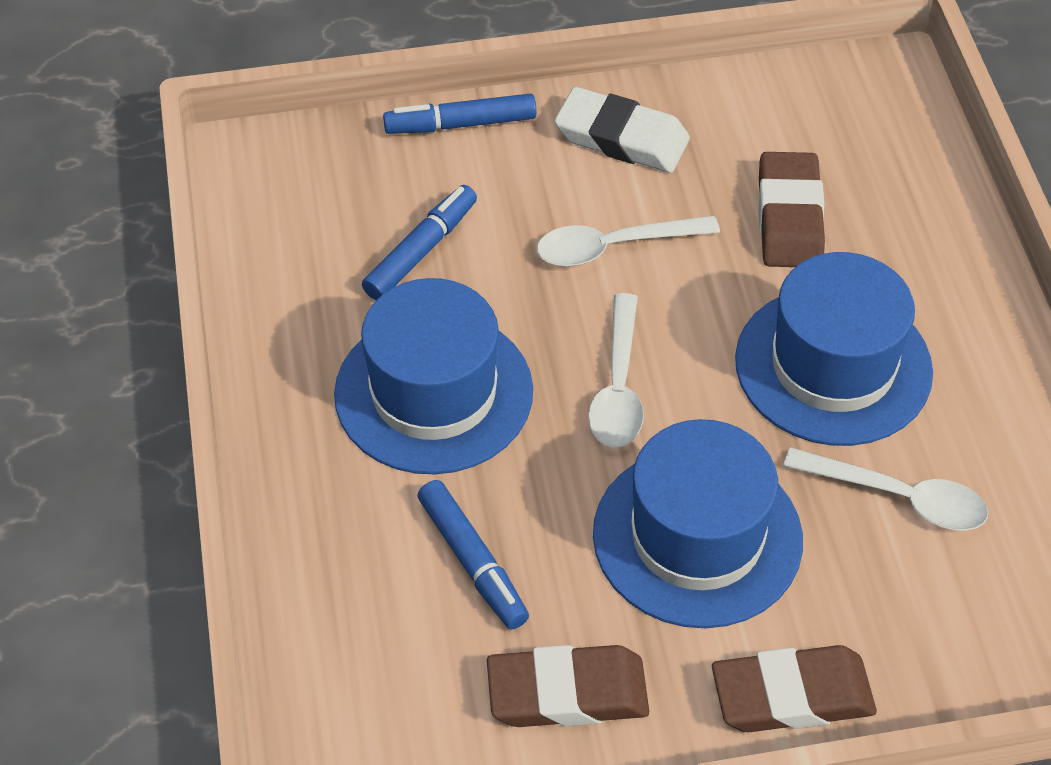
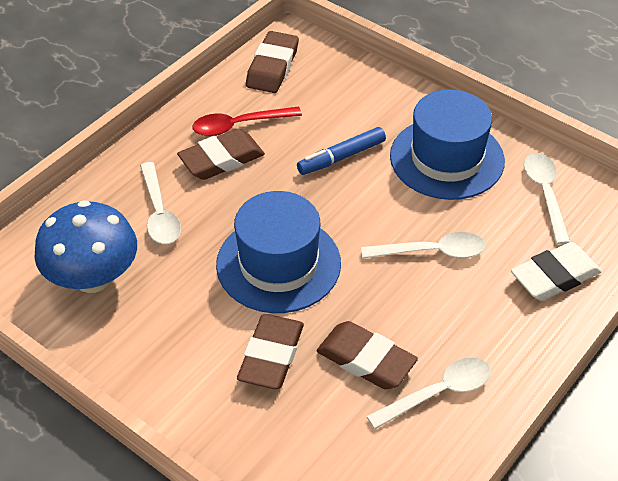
blue hat: [334,278,533,474] [593,419,803,628] [735,252,933,446] = 3 -> [216,191,341,313] [390,90,505,200] = 2
blue marker: [362,185,477,300] [383,93,537,134] [418,480,529,630] = 3 -> [297,127,386,175] = 1
blue mushroom: none = 0 -> [34,200,137,293] = 1
brown eraser: [487,645,649,727] [712,645,877,732] [759,152,825,267] = 3 -> [177,129,265,180] [237,314,304,389] [246,31,299,93] [317,321,418,389] = 4
red spoon: none = 0 -> [192,107,302,136] = 1
white spoon: [536,216,720,267] [588,293,644,447] [783,447,988,531] = 3 -> [140,162,181,244] [361,232,485,259] [366,358,491,429] [524,153,570,245] = 4

